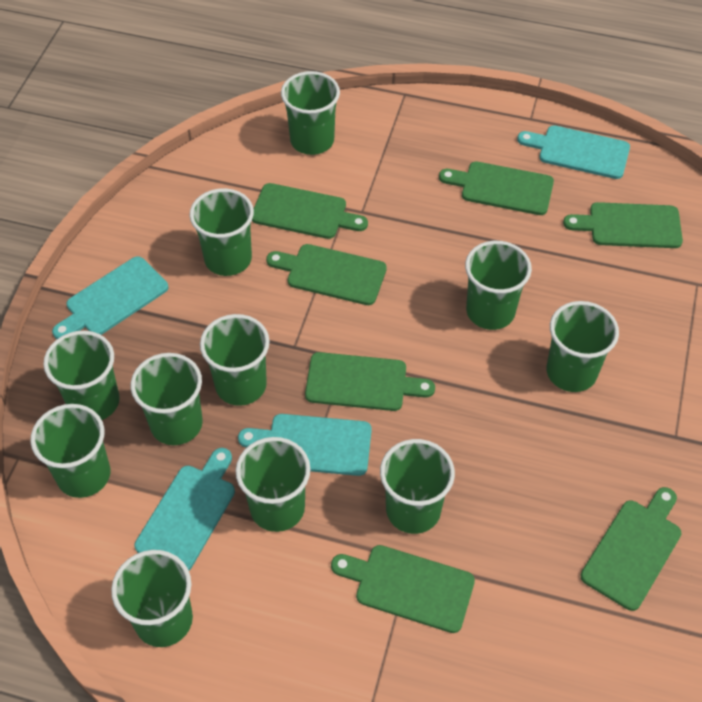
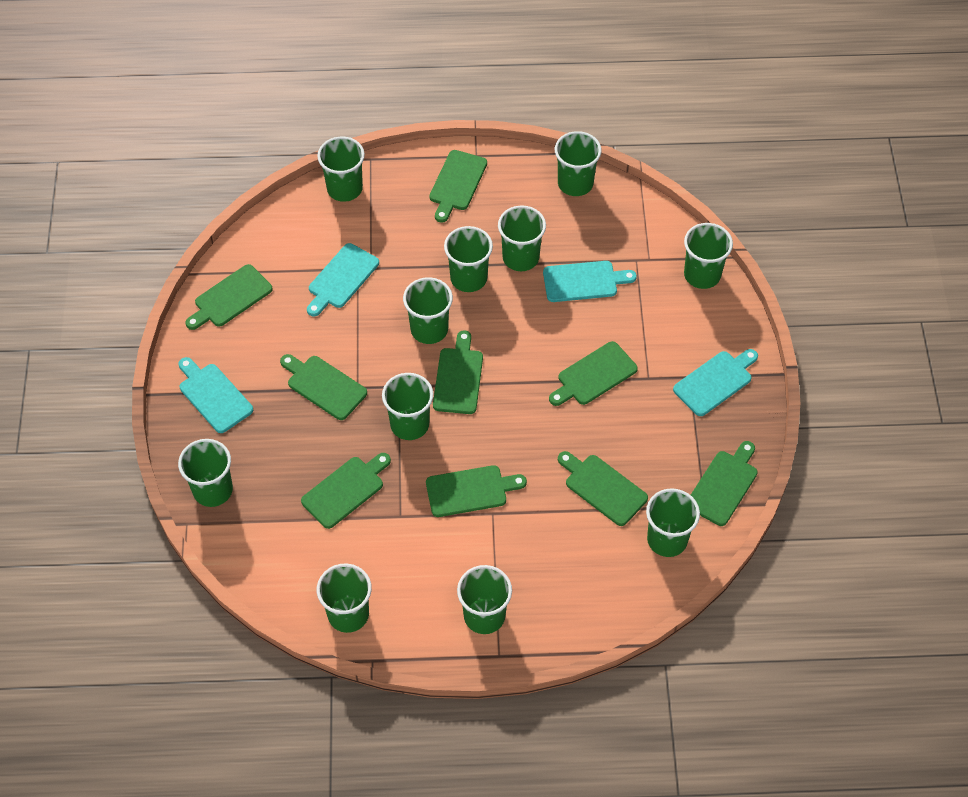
green cutting board: [252,183,368,239] [266,244,387,305] [305,352,435,411] [331,545,475,633] [439,161,554,215] [563,202,683,248] [581,487,682,611] = 7 -> [185,264,273,330] [280,354,367,420] [301,453,391,529] [426,465,527,517] [429,150,487,223] [433,330,483,414] [549,341,638,406] [558,451,648,526] [691,441,758,526] = 9

